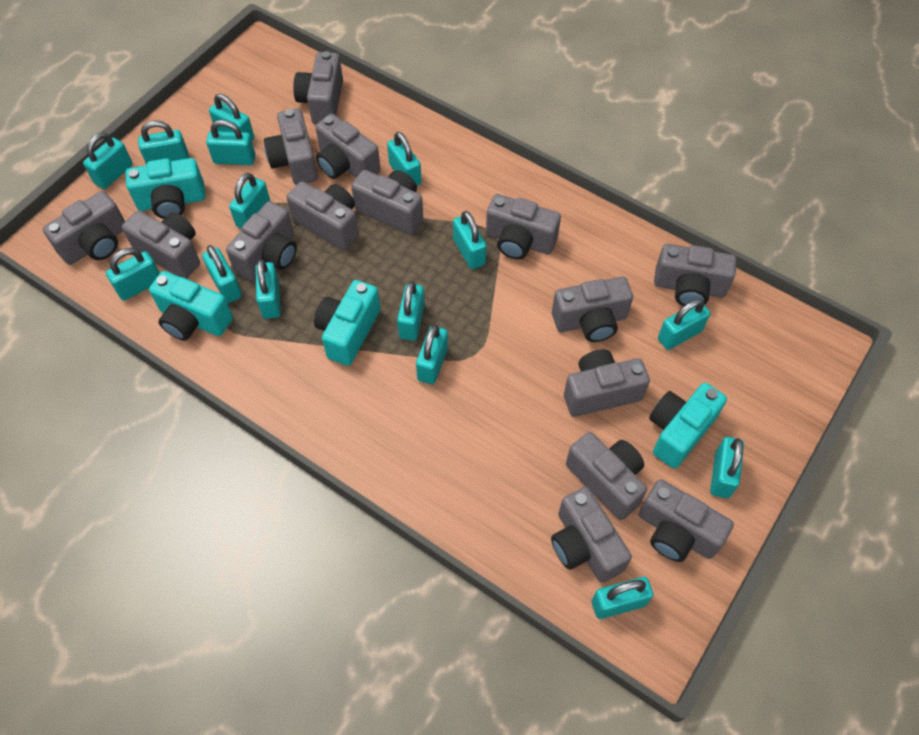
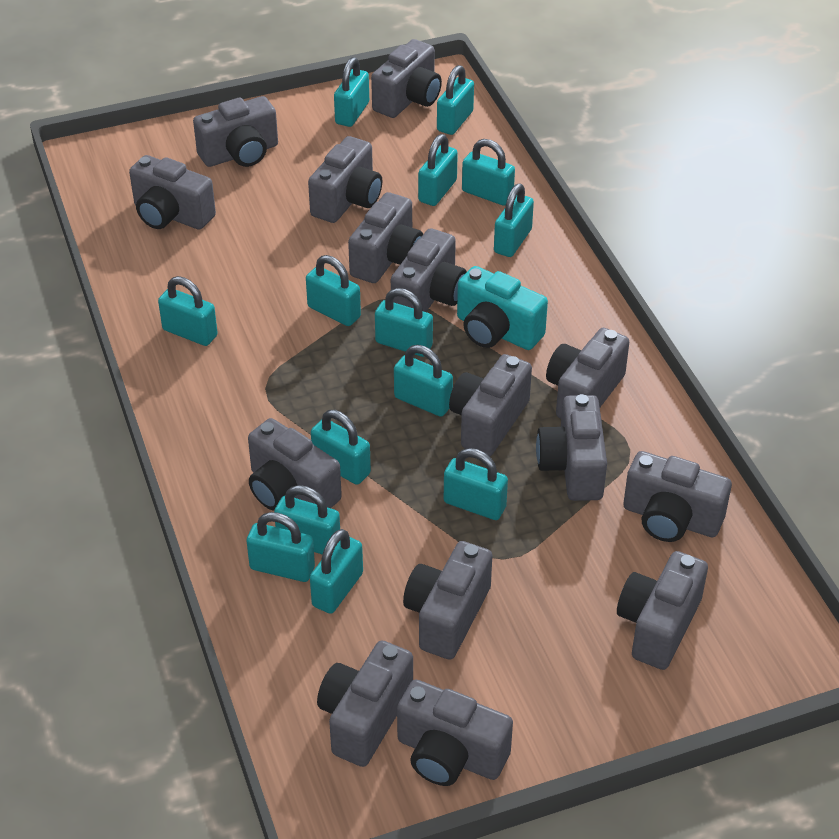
turquoise camera: [126,158,206,219] [149,271,233,341] [314,280,380,366] [649,383,727,469] = 4 -> [457,266,548,350] = 1
turquoise padlock: [83,132,133,189] [106,248,160,301] [138,120,189,165] [202,245,242,303] [206,120,255,165] [209,94,254,141] [229,173,270,229] [255,259,281,319] [387,132,422,186] [397,281,425,341] [416,325,448,384] [453,211,487,269] [591,577,653,619] [658,299,710,350] [710,437,744,498] = 15 -> [158,276,218,346] [247,512,315,582] [274,485,340,555] [306,255,361,326] [310,529,363,614] [311,410,371,485] [334,57,369,127] [375,288,433,357] [394,345,453,417] [418,134,458,206] [437,65,474,135] [444,448,508,520] [462,139,515,206] [494,184,534,257] = 14

